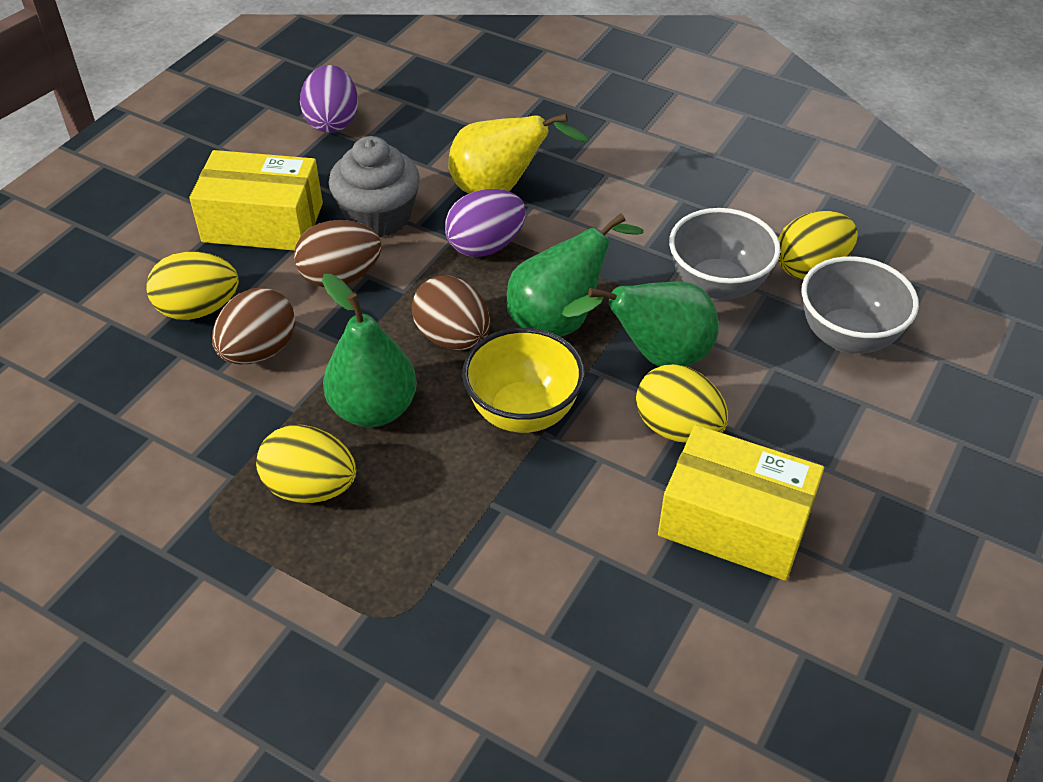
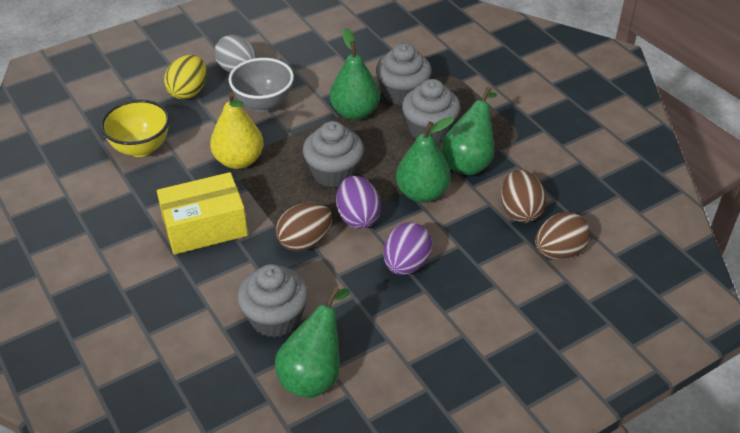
green pear: [322,274,417,427] [507,213,644,337] [562,281,719,367] = 3 -> [275,287,350,398] [330,28,380,120] [396,117,455,203] [441,87,497,175] = 4
grey bowl: [669,208,780,301] [801,256,919,353] = 2 -> [229,58,294,112] = 1
grey cupcake: [329,136,420,237] = 1 -> [237,264,308,338] [303,121,364,188] [376,43,432,105] [402,79,461,143] = 4
grey egg: none = 0 -> [214,35,258,73] = 1
yellow box: [190,150,323,251] [658,425,824,581] = 2 -> [157,172,248,255] = 1
yellow egg: [146,252,239,320] [256,425,356,503] [636,364,728,443] [778,211,858,280] = 4 -> [164,55,207,99] = 1

